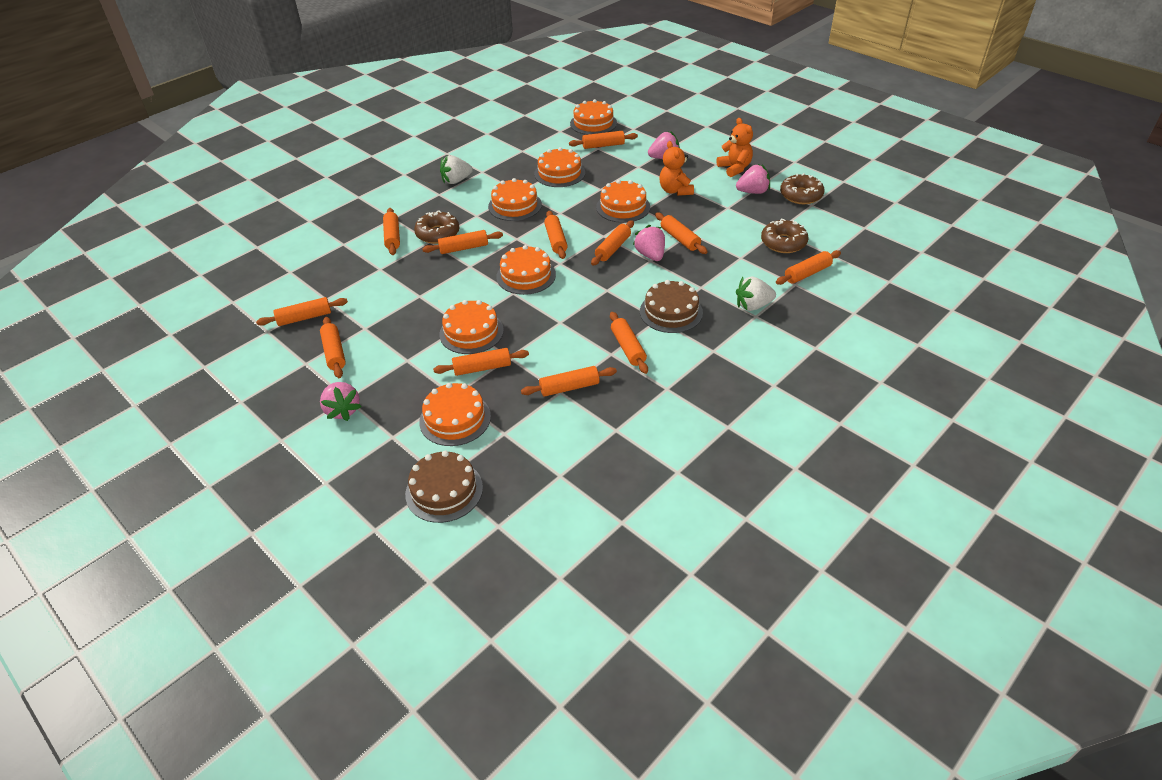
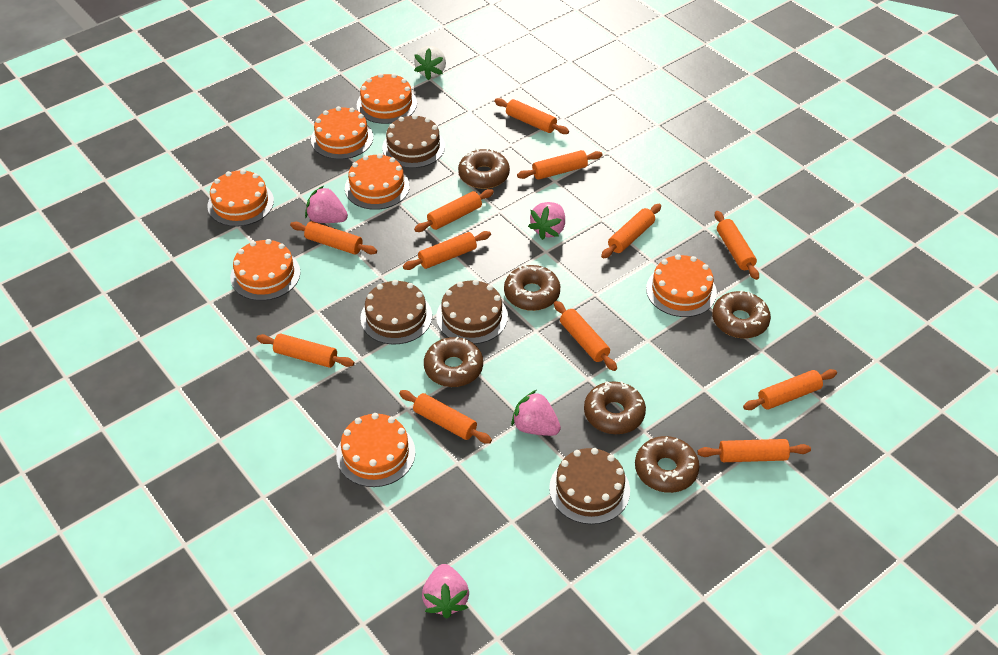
brown cake: [405,451,483,523] [640,280,703,333] = 2 -> [360,280,432,344] [382,114,445,168] [436,280,508,344] [549,448,630,524] = 4
brown donut: [414,210,459,244] [761,219,808,253] [780,173,825,204] = 3 -> [424,337,483,387] [458,148,510,189] [504,265,560,311] [584,381,646,434] [635,436,699,493] [712,290,771,338] = 6
orange teddy bear: [659,141,694,196] [717,118,753,177] = 2 -> none = 0
white strawberry: [440,155,473,184] [736,276,776,311] = 2 -> [414,46,446,80] = 1

